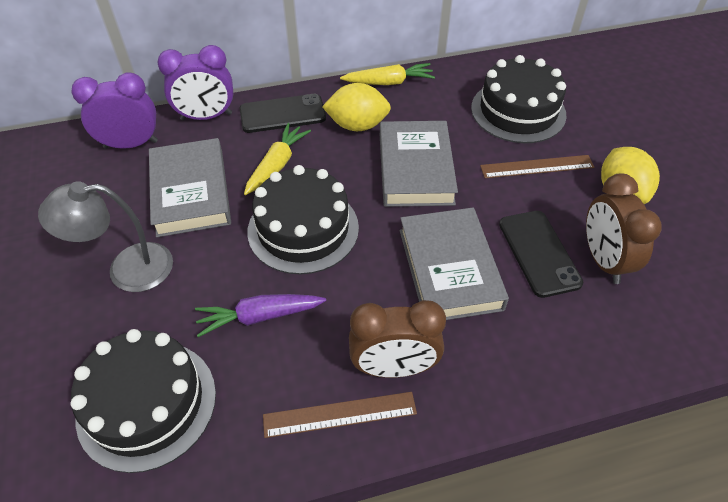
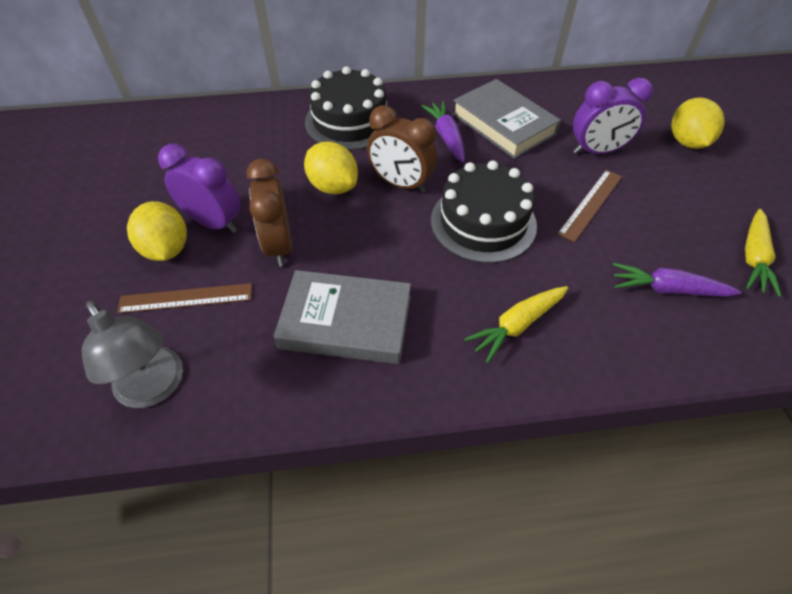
black cake: [71,329,216,473] [247,165,359,275] [471,55,567,143] = 3 -> [305,66,387,150] [431,160,537,263] = 2
black phone: [240,94,326,133] [499,211,583,298] = 2 -> none = 0
grey book: [149,138,231,237] [380,121,458,207] [400,208,509,320] = 3 -> [274,270,411,364] [452,79,561,159] = 2
purple carrot: [195,294,326,337] = 1 -> [421,101,465,163] [613,263,742,297] = 2
yellow lemon: [322,83,391,131] [601,147,660,204] = 2 -> [127,201,187,261] [304,142,358,194] [671,97,725,149] = 3

